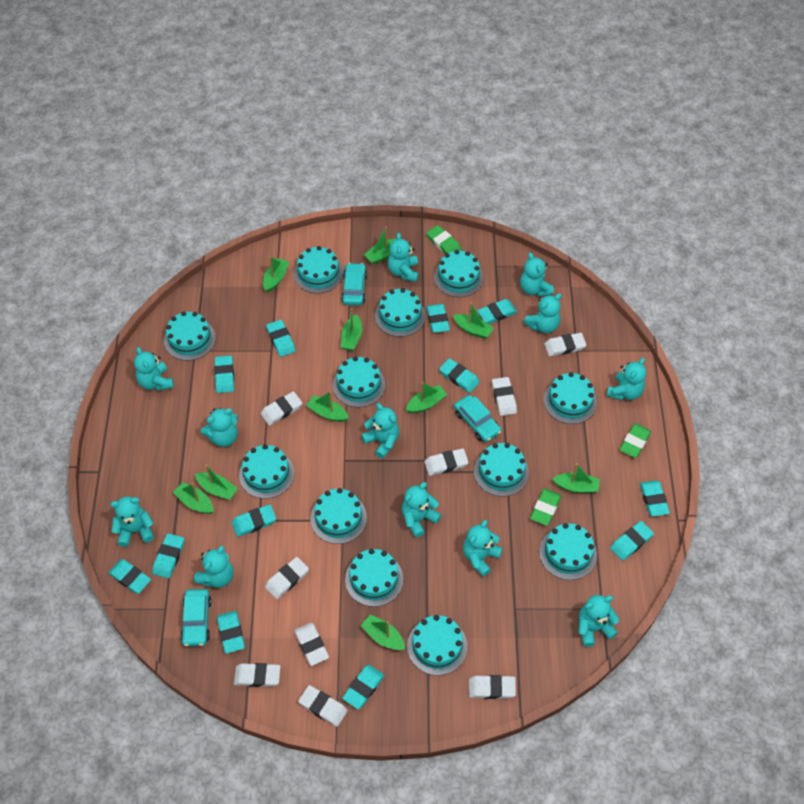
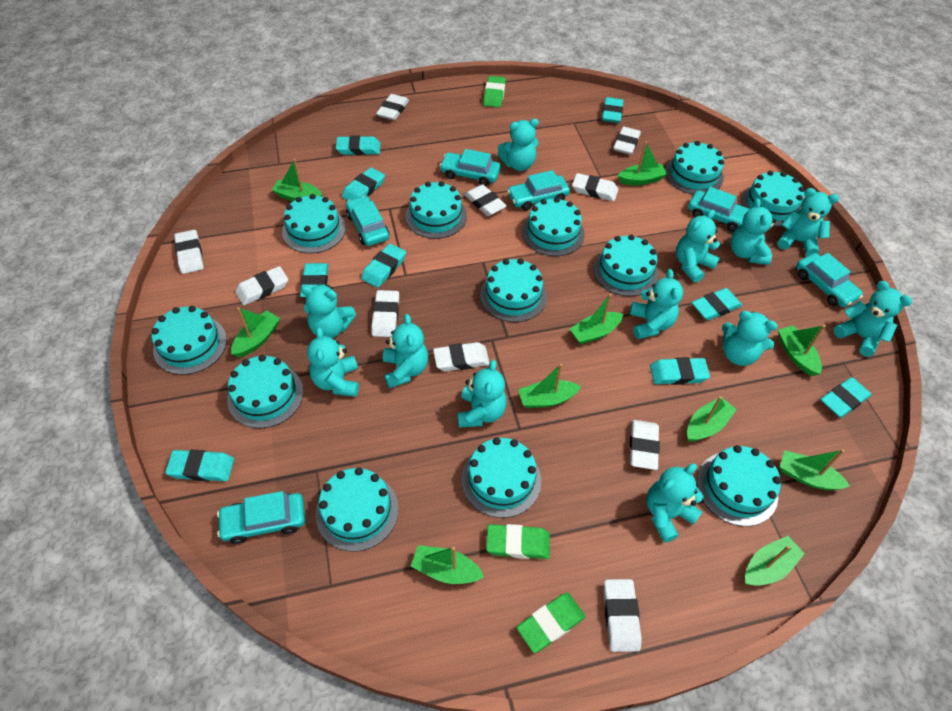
turquoise car: [180,589,212,646] [341,263,367,306] [454,395,501,442] = 3 -> [217,491,305,544] [346,196,389,246] [439,149,501,186] [507,170,570,211] [688,187,750,231] [796,253,863,307] = 6
turquoise eraser: [108,559,151,594] [152,533,184,579] [214,355,234,393] [217,611,245,654] [232,505,276,537] [266,320,296,357] [342,665,384,709] [426,304,450,333] [439,358,480,393] [477,299,517,324] [610,521,654,561] [640,480,670,516] = 12 -> [165,450,234,481] [300,263,329,297] [336,136,380,155] [342,167,385,201] [361,243,406,288] [602,97,624,123] [650,357,710,385] [692,288,742,320] [821,377,871,418] = 9
white eraser: [234,663,281,687] [261,391,302,426] [265,557,309,599] [294,622,329,666] [298,685,348,727] [424,448,469,476] [469,675,516,699] [492,377,517,416] [544,333,587,356] = 9 -> [174,230,204,274] [235,266,288,305] [371,290,399,337] [376,94,409,120] [433,342,490,372] [464,184,507,216] [572,173,618,201] [603,579,642,652] [613,127,641,155] [630,420,660,470] = 10

